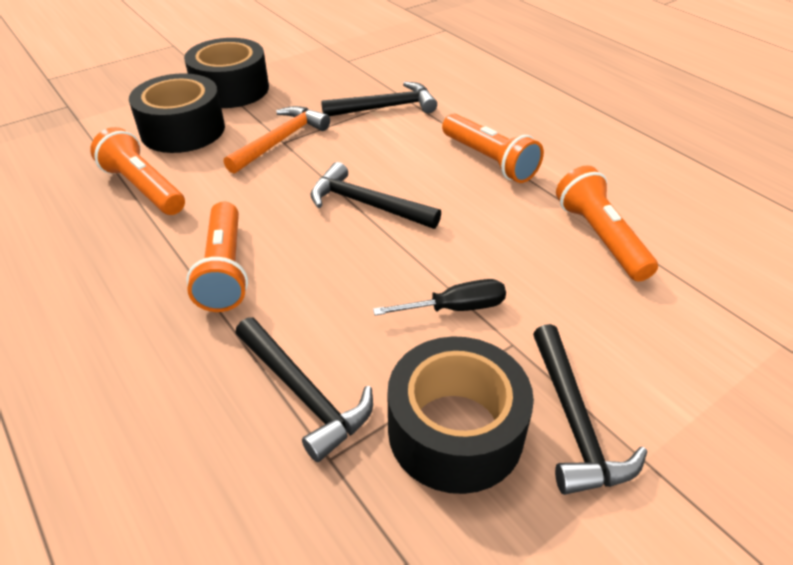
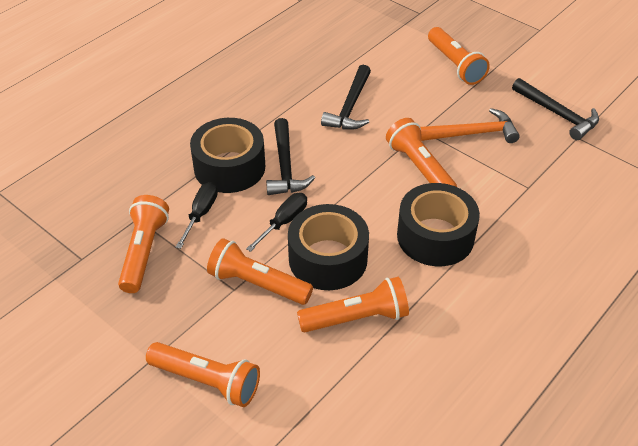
black hammer: [235,317,373,462] [310,162,441,229] [321,82,437,117] [533,324,647,495] = 4 -> [266,118,315,195] [321,65,371,130] [512,78,599,140] = 3
black screwdriver: [373,279,506,316] = 1 -> [175,182,218,249] [246,193,307,252] = 2
orange flashlight: [90,127,185,215] [186,202,248,312] [442,114,544,183] [556,165,658,282] = 4 -> [118,195,169,293] [146,342,260,407] [207,238,313,305] [297,277,409,332] [386,118,457,187] [428,27,490,85] = 6

